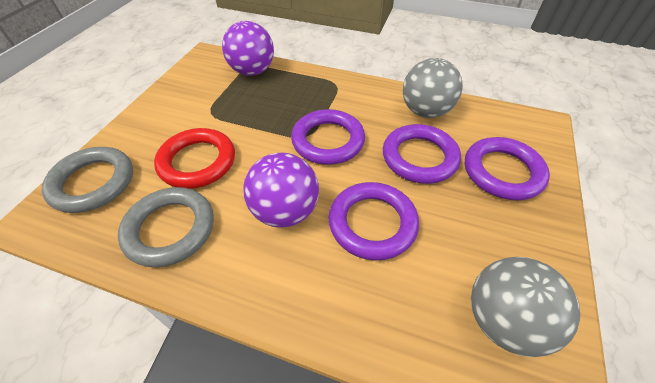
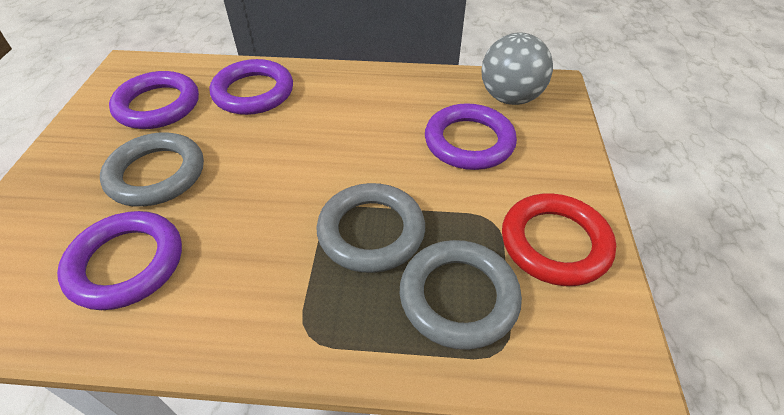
grey ball: [403,58,463,118] [471,257,580,357] = 2 -> [481,33,553,105] = 1
grey ring: [42,147,133,213] [118,187,214,267] = 2 -> [100,132,204,207] [316,183,425,273] [400,240,522,350] = 3
purple ball: [222,21,274,76] [243,153,319,228] = 2 -> none = 0

